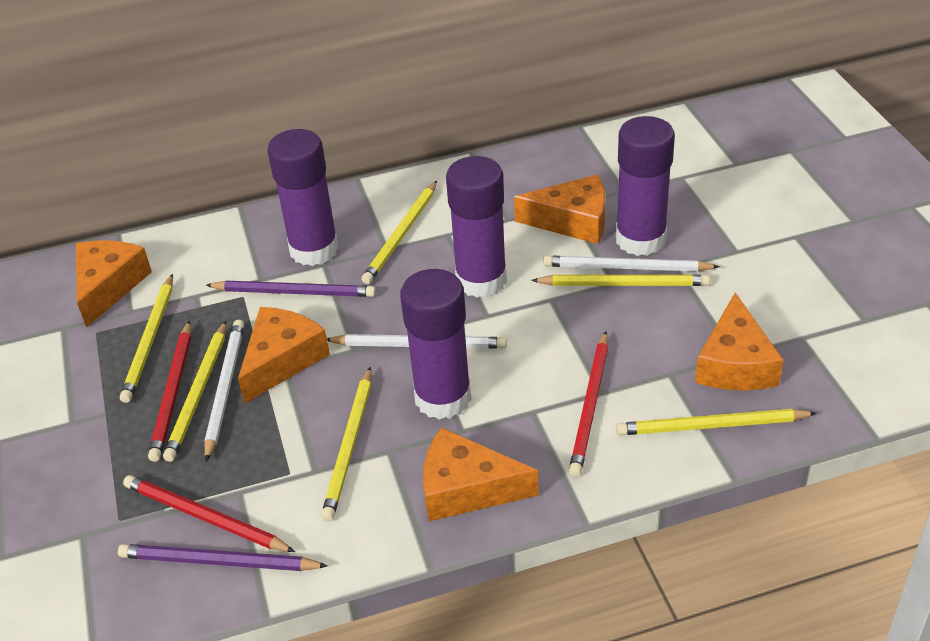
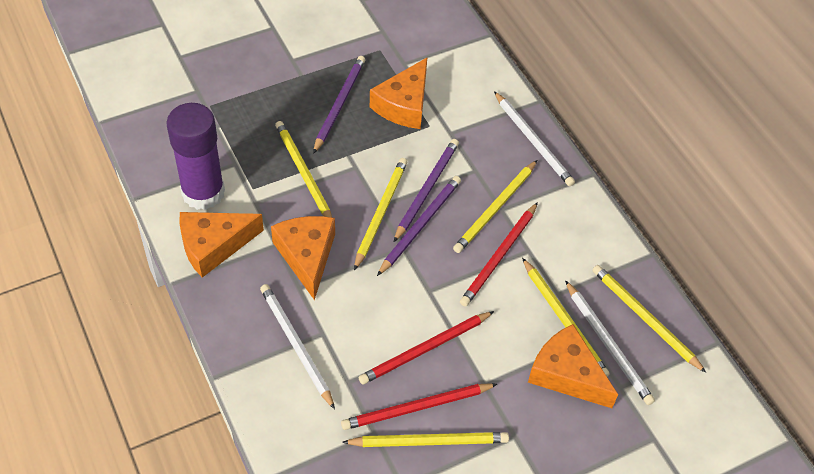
orange cheese: [76,240,152,328] [238,307,330,403] [423,427,539,521] [514,175,605,244] [695,292,784,391] = 5 -> [179,212,264,278] [271,216,335,300] [370,58,427,129] [528,324,618,408] = 4
purple glue stick: [267,129,339,266] [400,269,471,419] [446,156,507,298] [616,116,675,256] = 4 -> [166,103,225,210] = 1
purple pencil: [118,544,328,571] [206,281,376,297] = 2 -> [313,56,365,154] [377,176,461,276] [394,139,459,242] = 3

